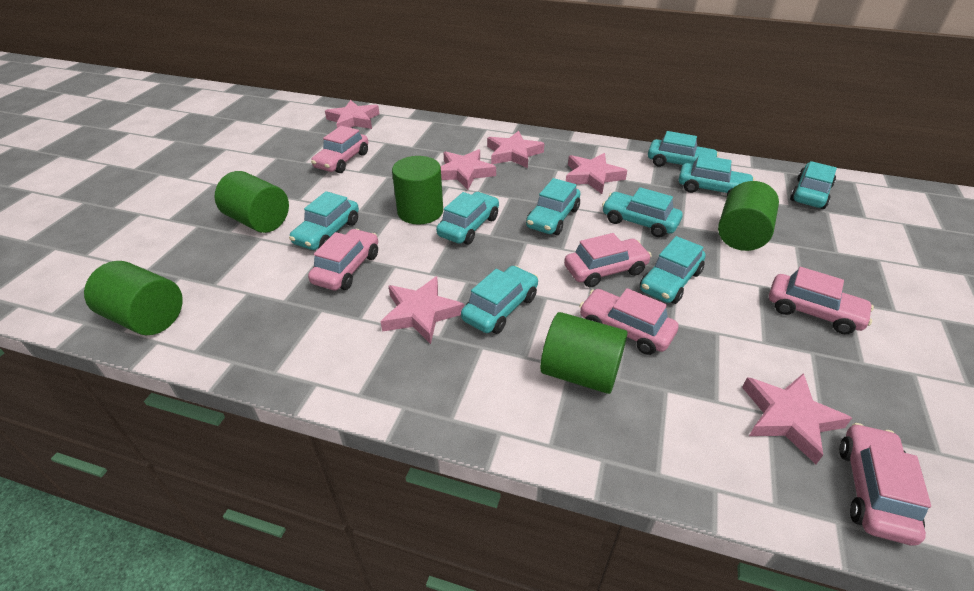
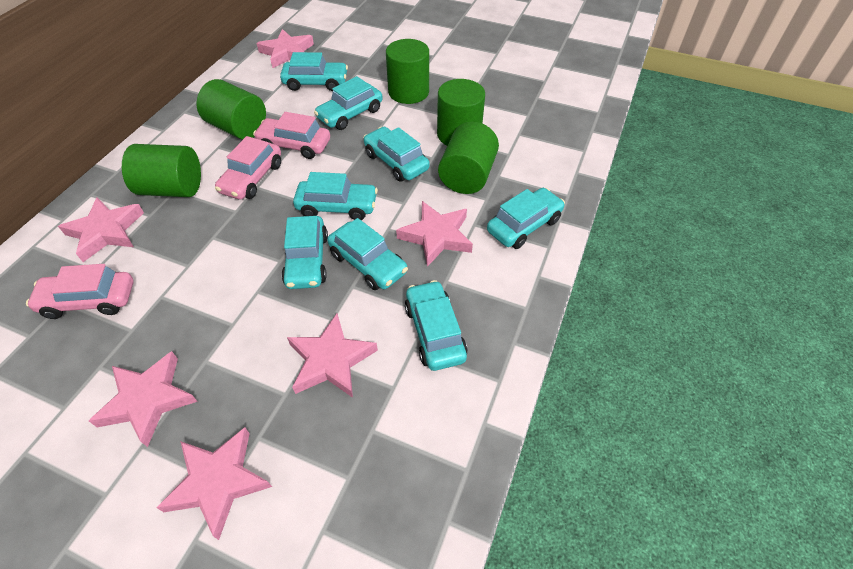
pink car: [308,229,378,290] [311,126,368,173] [564,233,652,287] [579,288,679,355] [769,267,874,334] [839,423,931,546] = 6 -> [26,264,134,319] [215,136,281,200] [253,112,330,159] = 3
turquoise car: [289,191,359,250] [436,192,499,245] [461,266,538,334] [526,178,581,235] [602,187,683,238] [640,236,705,304] [648,131,719,167] [679,155,755,196] [790,161,837,209] = 9 -> [280,52,348,91] [282,216,328,289] [293,172,378,220] [314,76,383,130] [327,218,408,290] [363,127,430,182] [405,280,468,371] [487,188,565,249] = 8

